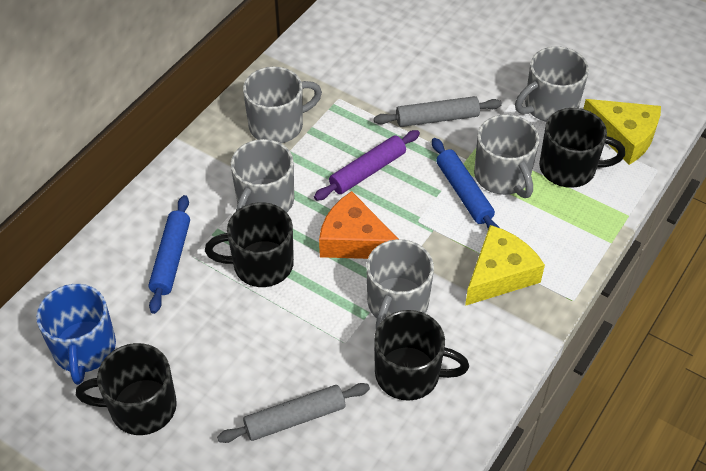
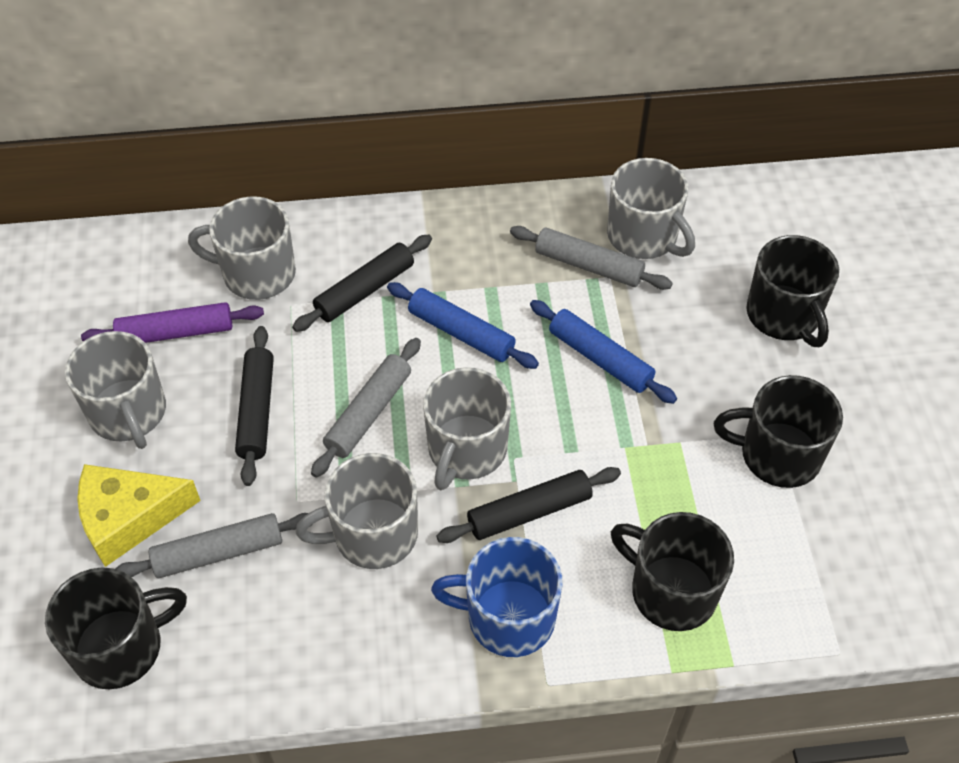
black rolling pin: none = 0 -> [235,326,274,486] [292,235,432,332] [436,467,621,543] = 3
grey rolling pin: [217,383,370,443] [374,96,502,127] = 2 -> [116,513,313,578] [311,338,421,478] [510,226,673,290] = 3
orange cheese: [319,191,398,259] = 1 -> none = 0
yellow cheese: [465,225,545,306] [583,99,661,165] = 2 -> [77,464,201,567] = 1

